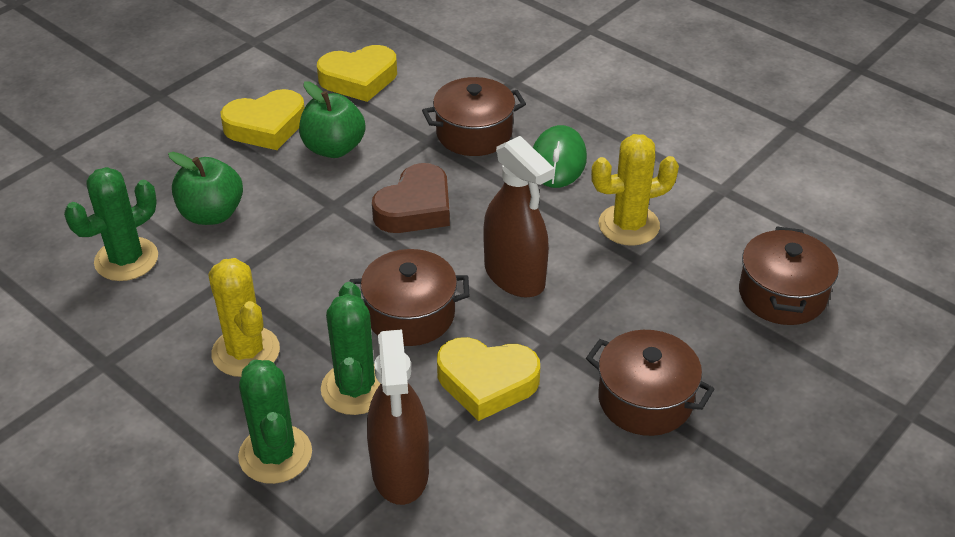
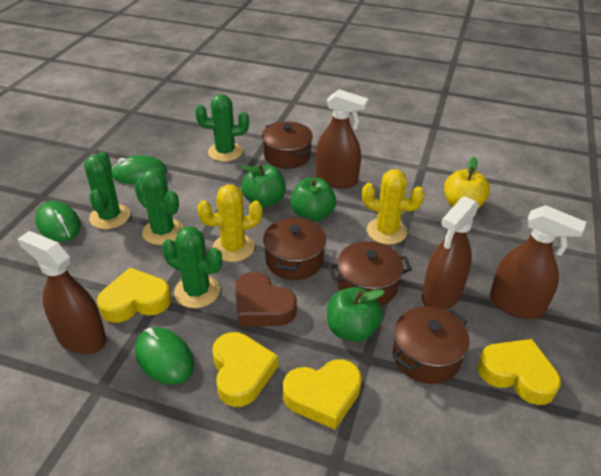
brown spray bottle: [367,329,429,505] [483,136,555,297] = 2 -> [18,231,106,354] [316,89,369,189] [422,196,479,310] [490,205,586,319] = 4
green apple: [168,152,243,225] [299,81,365,158] = 2 -> [241,164,286,208] [290,178,336,222] [327,287,385,342] = 3
green cactus: [64,167,158,281] [238,359,312,484] [321,282,381,415] = 3 -> [84,152,130,229] [134,169,183,245] [162,226,222,308] [195,94,249,162] = 4
green mouse: [533,125,587,188] = 1 -> [35,201,81,242] [112,155,167,184] [135,327,194,385] = 3
yellow apple: none = 0 -> [444,157,490,208] = 1
yellow heart: [220,89,305,150] [317,45,397,102] [437,337,540,421] = 3 -> [97,268,171,323] [212,332,278,407] [283,359,362,429] [477,339,561,405] = 4

